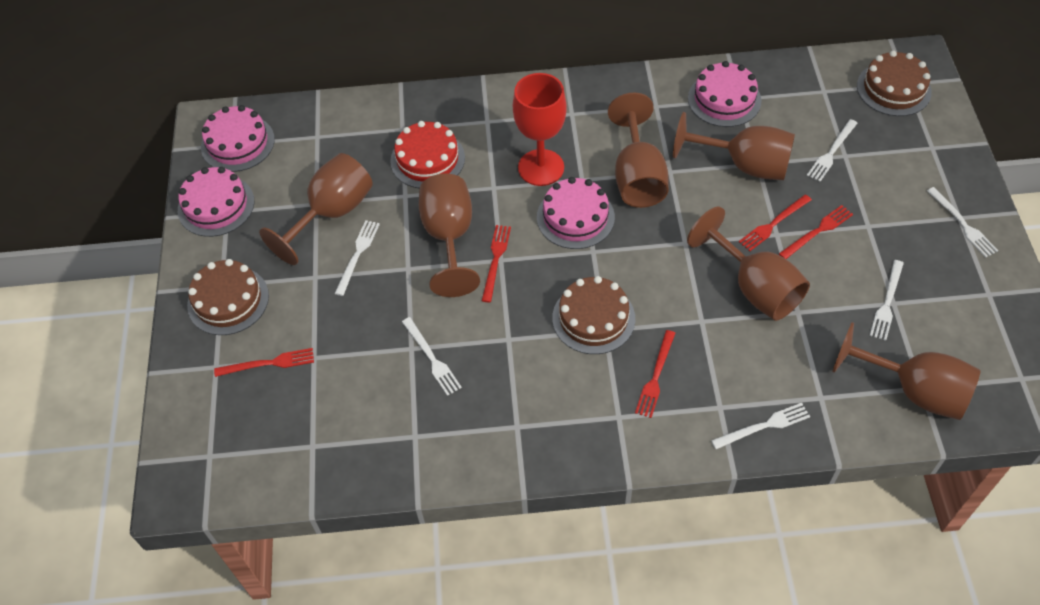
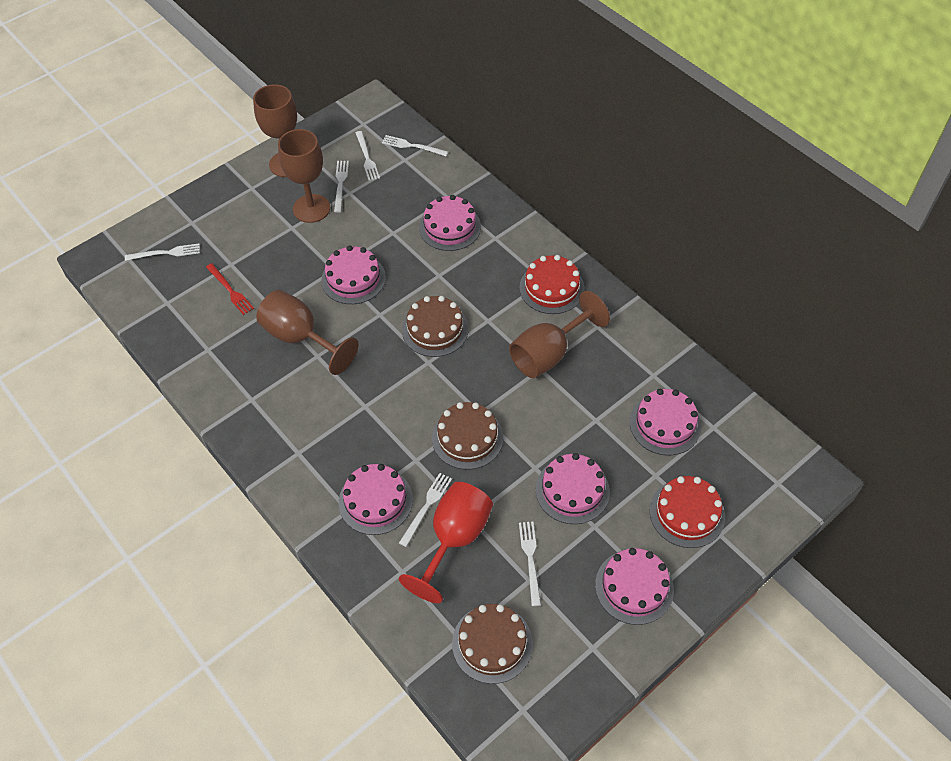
brown goblet: [259,153,373,265] [419,174,480,297] [608,93,669,208] [673,112,795,180] [687,207,810,321] [832,322,981,420] = 6 -> [253,84,297,177] [256,290,359,375] [278,129,330,223] [509,291,610,378] = 4
pink cake: [178,167,254,237] [201,105,275,172] [537,177,615,249] [688,61,761,127] = 4 -> [321,245,386,304] [339,464,413,535] [419,195,481,251] [536,453,610,524] [595,548,674,625] [630,389,701,456] = 6
red cake: [390,121,465,189] = 1 -> [519,255,584,314] [650,476,725,548] = 2
red fork: [214,348,314,377] [482,225,511,302] [635,330,675,418] [739,194,812,251] [779,205,853,259] = 5 -> [206,263,254,315] = 1

